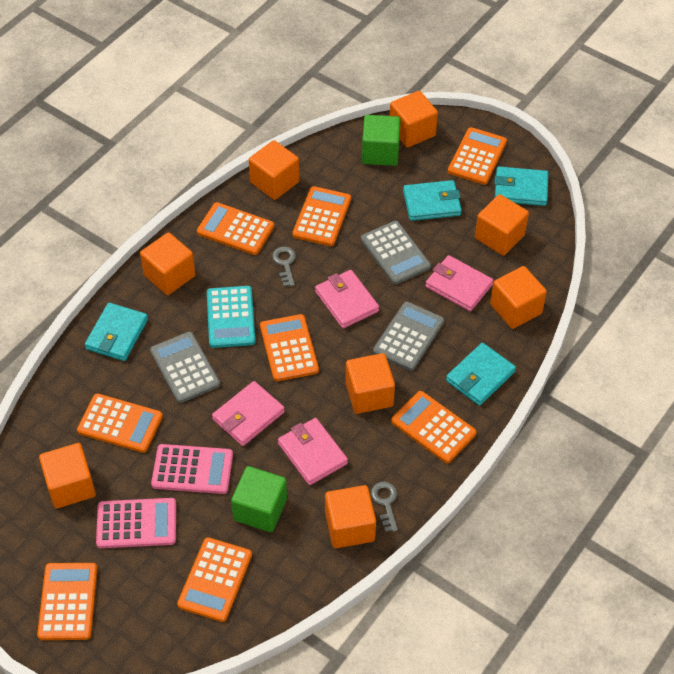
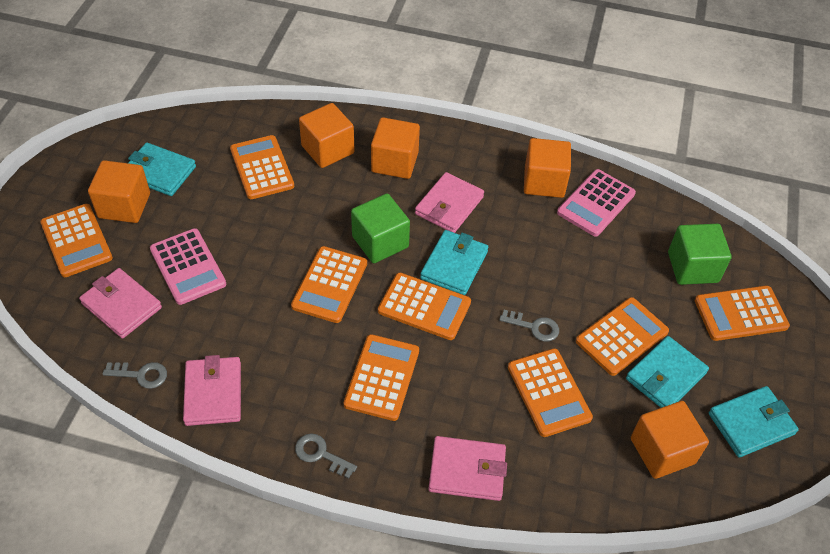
grey calculator: [150,332,220,403] [361,221,431,285] [373,302,444,371] = 3 -> none = 0
grey key: [272,247,296,287] [371,482,398,532] = 2 -> [102,362,167,389] [295,434,357,479] [499,310,559,342] = 3
orange cube: [39,443,96,508] [140,232,195,295] [249,140,299,200] [325,485,376,548] [345,353,395,414] [390,91,438,148] [475,194,529,256] [490,266,547,329] = 8 -> [88,160,150,223] [299,103,355,168] [371,117,420,179] [524,138,571,198] [631,401,709,479] = 5
turquoise calculator: [207,286,256,348] = 1 -> none = 0

